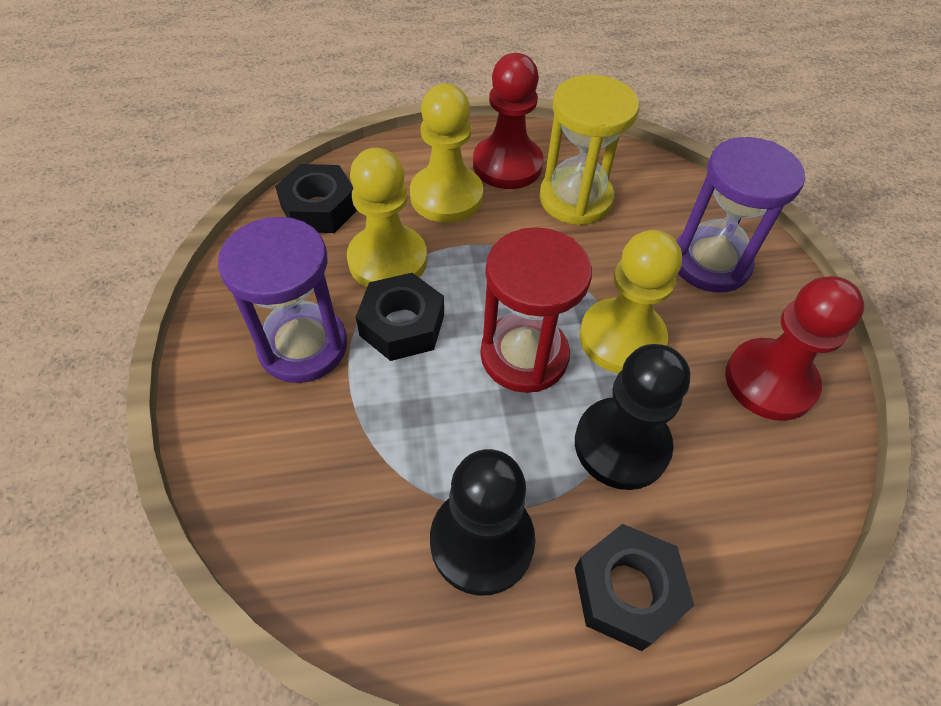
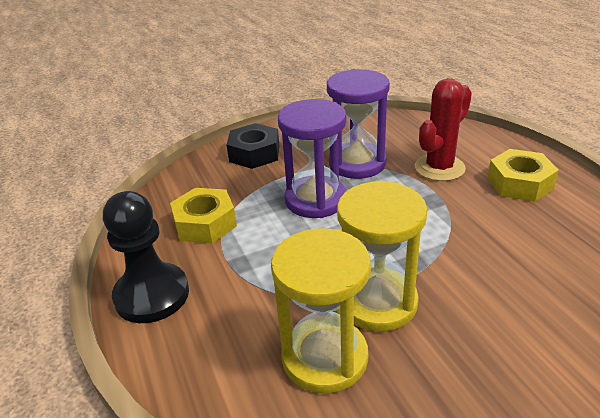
black nut: [275,164,357,233] [356,273,444,361] [575,524,695,651] = 3 -> [227,123,279,169] = 1
black pawn: [430,449,535,596] [575,344,690,490] = 2 -> [103,191,189,323] = 1
red cactus: none = 0 -> [415,78,472,181] = 1
red hourglass: [480,227,592,393] = 1 -> none = 0
red pawn: [473,53,544,189] [725,276,864,421] = 2 -> none = 0
yellow hourglass: [539,75,639,225] = 1 -> [271,228,371,393] [337,181,427,332] = 2
yellow nut: none = 0 -> [170,188,237,243] [487,149,559,202] = 2
yellow pawn: [347,148,427,287] [410,84,483,223] [579,230,682,374] = 3 -> none = 0

